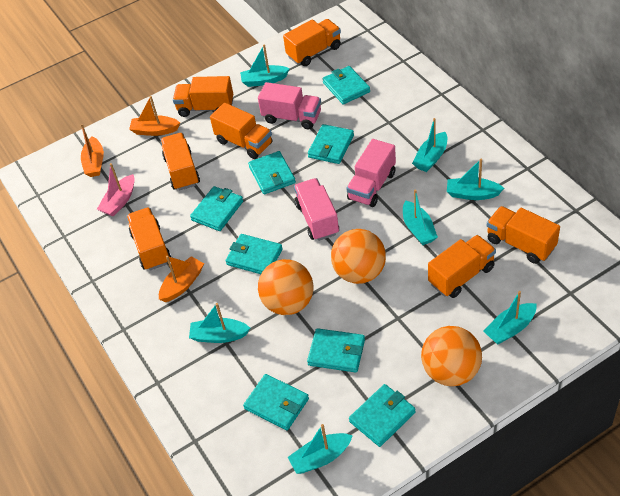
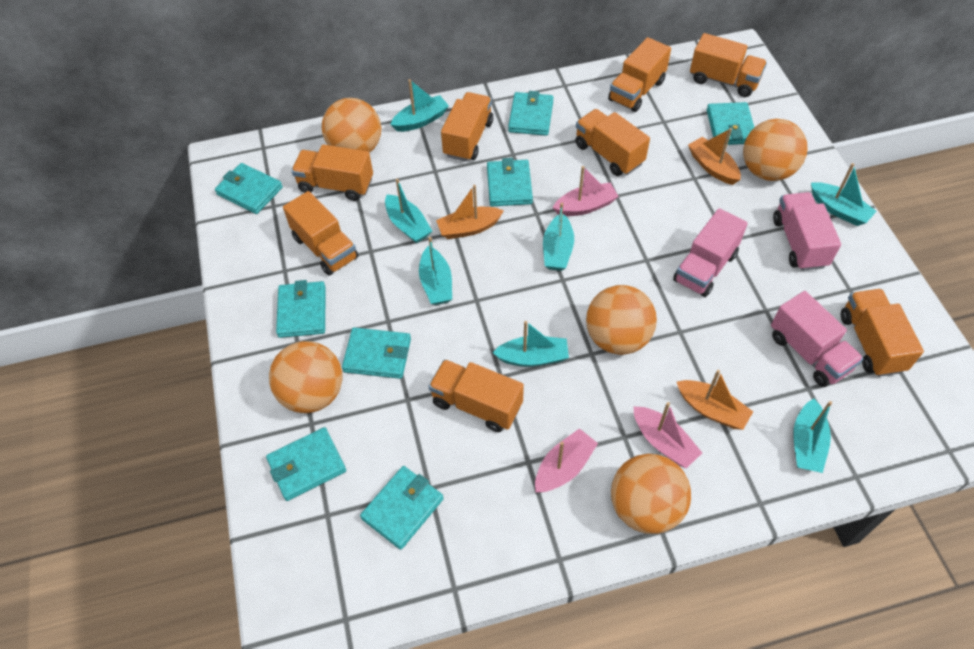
orange ball: [258,259,314,315] [331,229,386,284] [421,326,482,386] = 3 -> [269,341,342,413] [322,98,381,153] [586,285,657,355] [611,454,691,534] [743,119,808,181] = 5
orange truck: [127,207,171,271] [161,133,200,190] [173,76,233,117] [210,103,272,159] [283,19,341,66] [428,235,496,298] [487,206,560,264] = 7 -> [283,191,358,276] [292,144,373,201] [429,359,524,432] [441,92,493,161] [575,109,650,176] [608,37,671,112] [690,33,767,97] [841,289,924,377] = 8
pink boat: [97,163,135,216] = 1 -> [535,428,598,493] [553,166,619,216] [634,402,702,468] = 3

